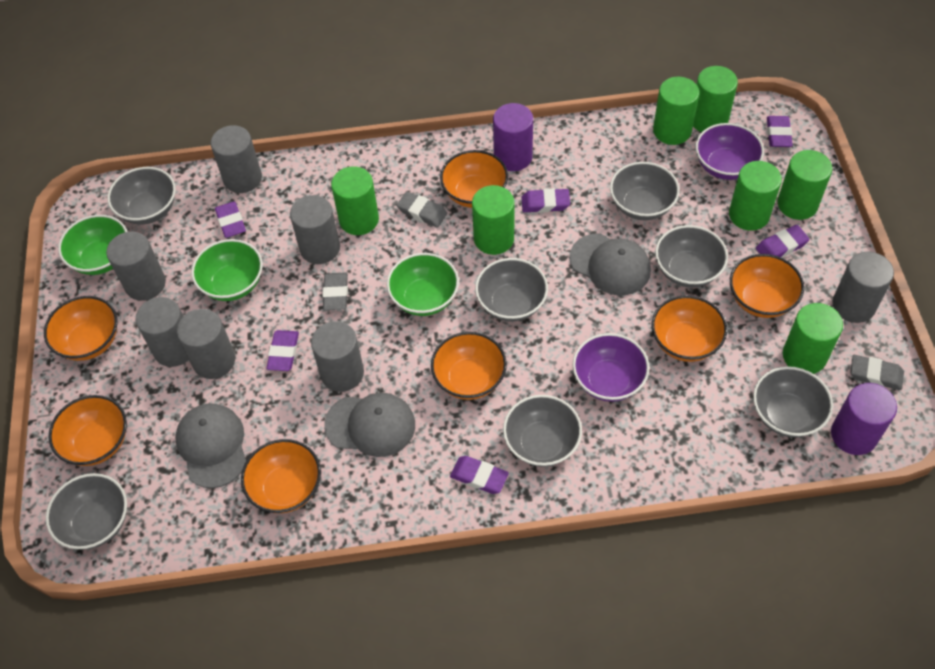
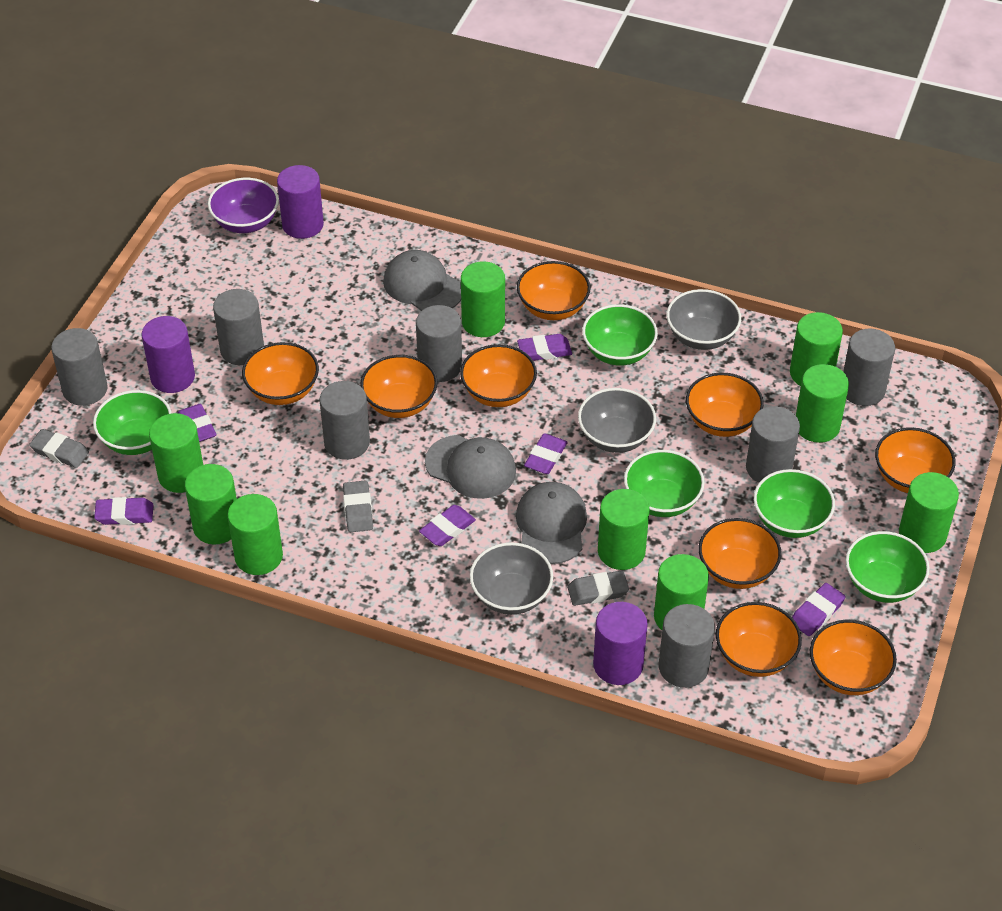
green bowl: [58,215,128,275] [191,239,263,301] [387,253,459,316] = 3 -> [93,390,172,455] [582,304,658,365] [624,450,705,517] [754,469,835,538] [846,531,930,603] = 5
green cylinder: [331,166,379,235] [472,185,514,255] [653,77,700,145] [693,66,738,132] [729,161,782,231] [777,150,832,220] [783,303,843,374] = 7 -> [149,413,203,493] [185,464,237,544] [227,494,283,575] [461,261,505,337] [598,489,649,570] [654,554,709,630] [790,312,843,386] [796,364,849,443] [899,472,959,553] = 9
grey bowl: [46,473,127,549] [107,167,176,225] [475,258,548,322] [503,395,582,467] [610,162,680,221] [655,225,728,288] [753,366,833,438] = 7 -> [470,542,553,615] [578,388,656,453] [667,289,741,350] = 3
orange bowl: [44,296,118,361] [48,395,127,466] [241,439,321,513] [431,332,507,400] [440,150,508,208] [652,295,727,362] [730,254,804,318] = 7 -> [242,342,319,405] [360,355,438,418] [460,344,537,407] [517,261,591,320] [686,373,764,437] [699,518,782,589] [716,602,802,677] [810,620,897,695] [875,427,955,493] = 9
purple bowl: [573,333,649,402] [696,123,764,180] = 2 -> [208,178,279,233] = 1
purple cylinder: [493,103,533,171] [831,383,897,455] = 2 -> [142,316,195,393] [277,165,324,239] [593,602,648,685] = 3

